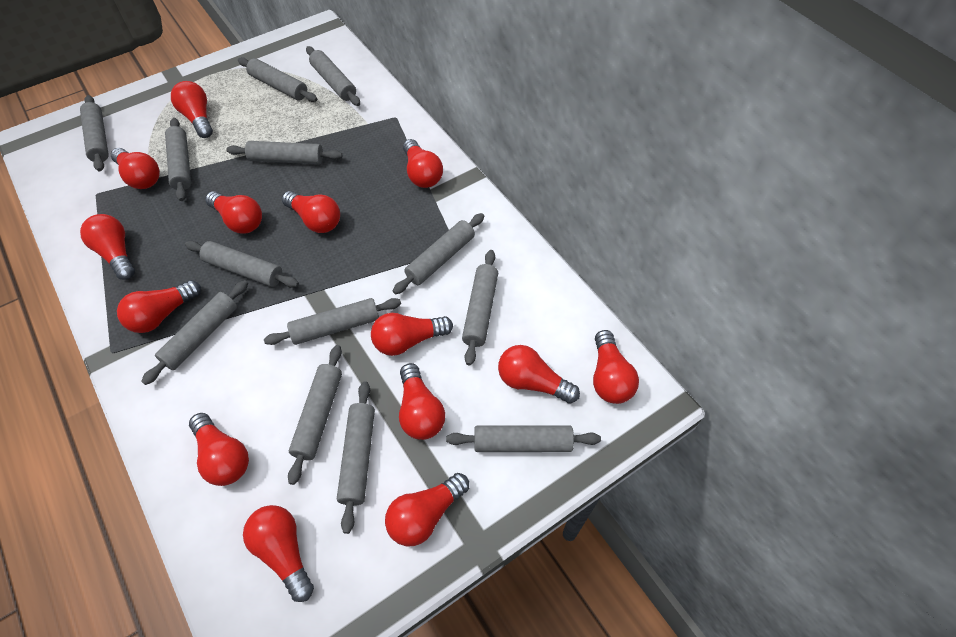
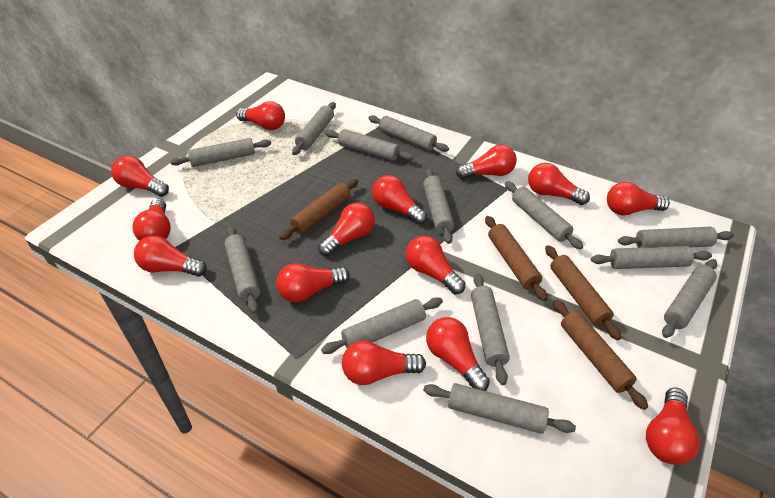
brown rolling pin: none = 0 -> [280,179,358,240] [485,216,548,301] [545,245,621,340] [553,299,648,410] = 4

